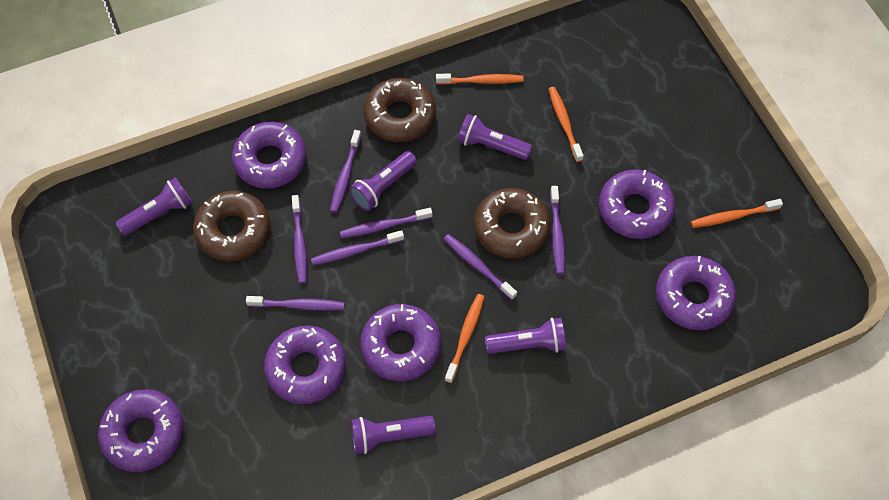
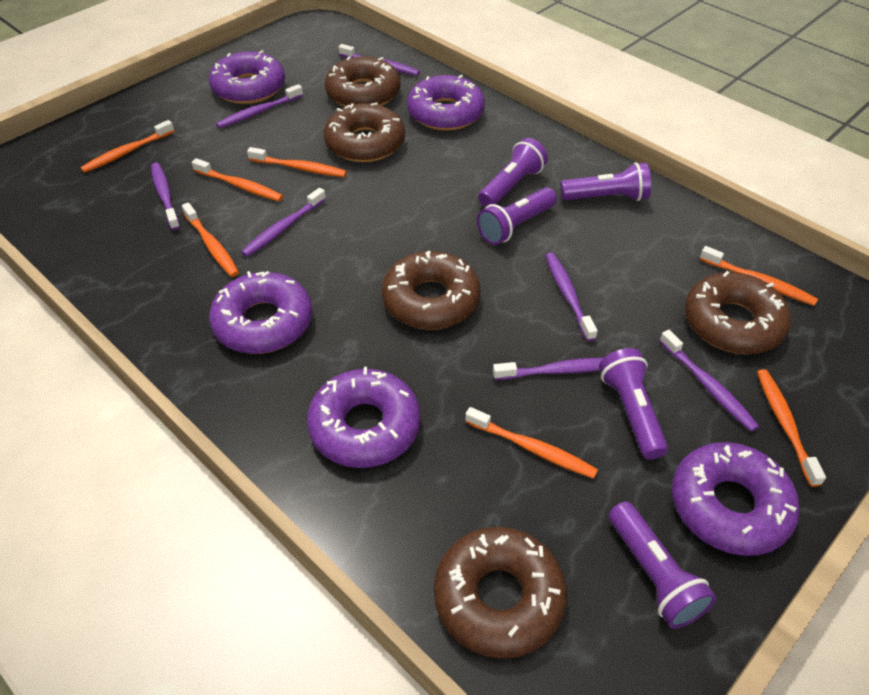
brown donut: [193,191,270,261] [364,78,436,142] [474,188,551,259] = 3 -> [324,103,405,162] [325,56,400,107] [382,251,481,330] [434,527,567,659] [685,271,791,354] = 5
orange toothbrush: [436,73,524,85] [445,294,485,383] [548,87,584,162] [691,199,783,228] = 4 -> [80,120,174,173] [182,202,239,277] [192,158,283,201] [247,147,347,177] [465,407,598,479] [700,246,818,306] [757,369,826,487] = 7
purple donut: [98,389,184,472] [232,122,307,189] [264,326,346,404] [361,304,441,381] [599,169,675,239] [656,256,736,330] = 6 -> [209,50,285,104] [209,271,312,354] [307,367,421,468] [407,75,485,131] [672,442,800,556] = 5

